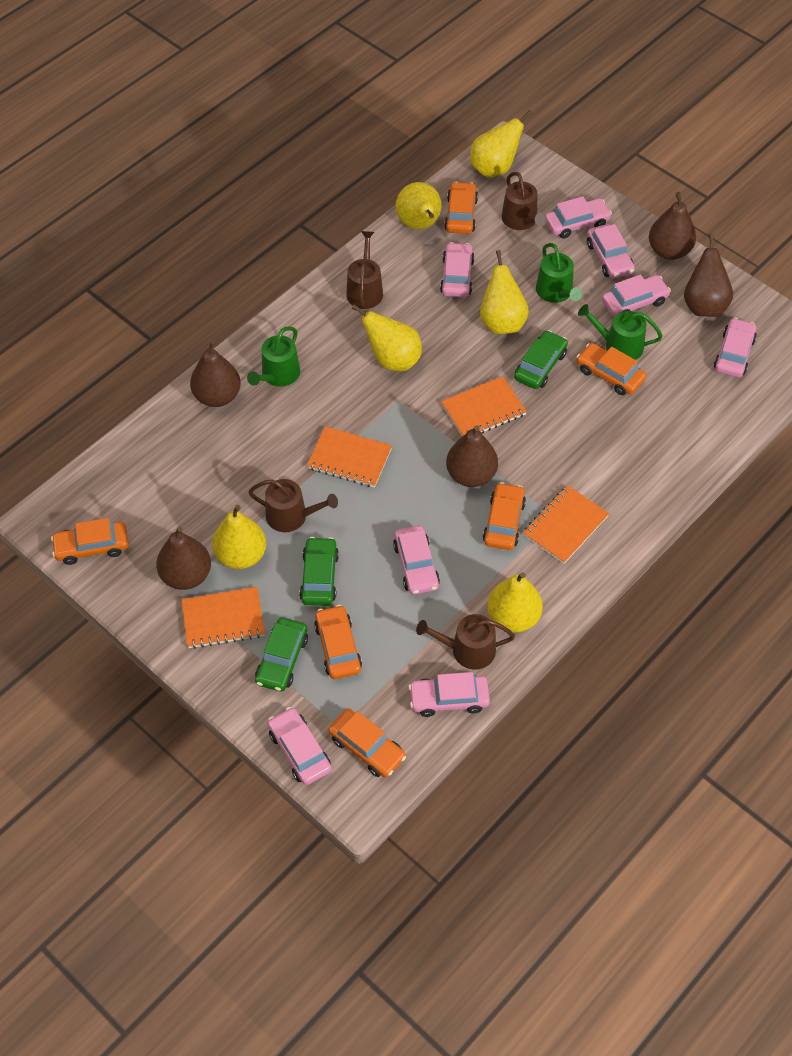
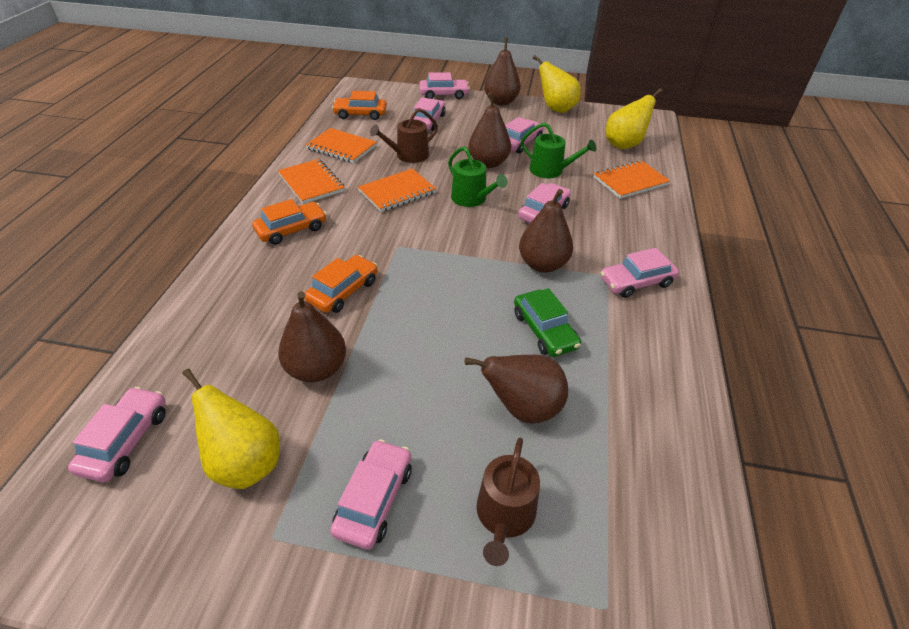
brown watering can: [249,479,338,532] [346,231,383,309] [416,614,515,670] [501,172,547,230] = 4 -> [370,108,438,163] [476,438,540,566] = 2
green car: [255,618,308,692] [299,537,339,606] [514,330,568,389] = 3 -> [514,288,581,357] = 1
green watering can: [247,326,300,387] [536,243,582,303] [578,304,663,360] = 3 -> [448,147,508,207] [521,123,596,178] = 2
orange car: [51,518,128,565] [314,605,362,679] [328,708,406,778] [444,182,478,234] [483,482,526,550] [577,343,646,395] = 6 -> [252,199,327,245] [304,255,377,313] [332,91,387,120] = 3
pink car: [268,707,332,785] [393,526,440,595] [408,672,490,717] [440,242,474,297] [546,196,612,239] [587,224,635,279] [602,274,671,317] [714,318,757,377] = 8 -> [68,387,166,482] [330,439,412,550] [414,97,446,131] [419,72,470,99] [505,117,544,153] [518,183,571,223] [601,248,679,298] = 7
yellow pear: [212,505,266,569] [352,305,422,371] [396,182,442,229] [470,110,532,177] [480,250,529,334] [487,572,543,633] = 6 -> [182,369,280,489] [533,55,581,113] [606,88,662,149] = 3

